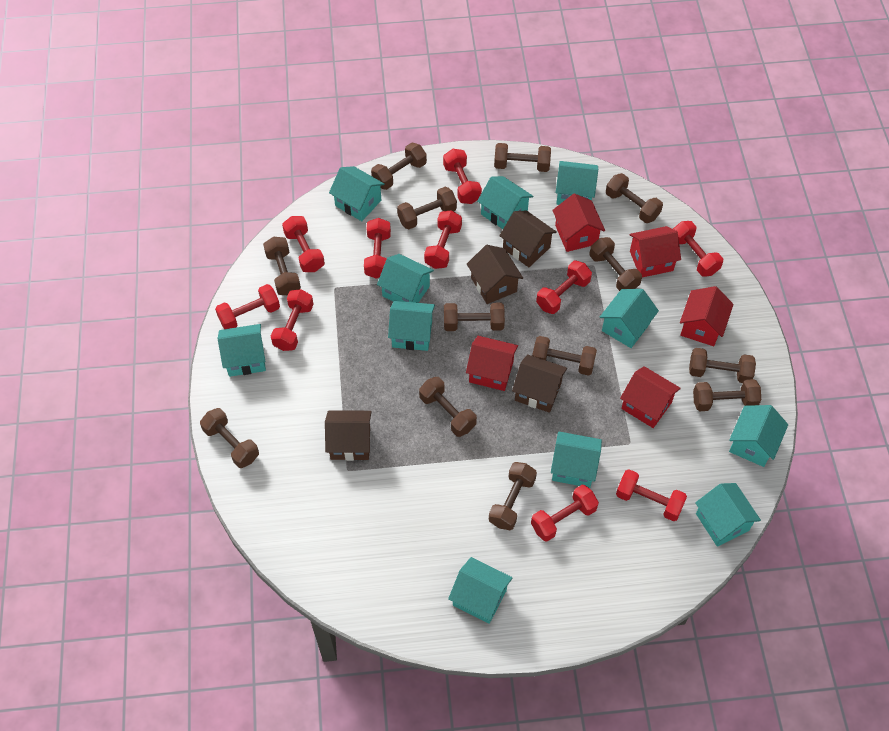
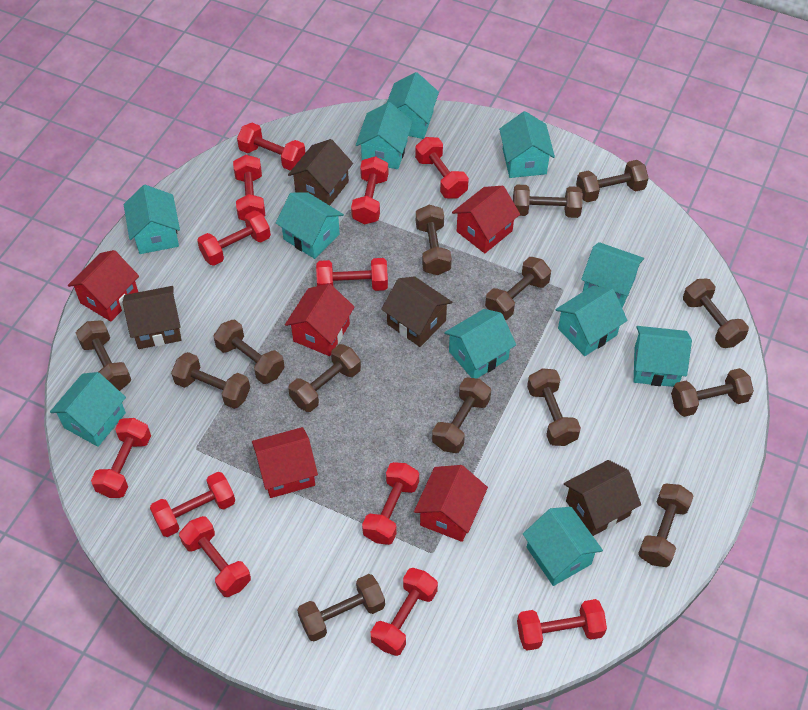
brown dumbbell: [200,408,259,468] [263,237,301,295] [371,142,427,190] [397,187,457,229] [419,377,477,437] [444,303,505,331] [489,462,537,530] [494,143,551,172] [532,336,597,376] [590,237,642,291] [606,173,663,223] [689,348,756,383] [693,379,761,411] = 13 -> [76,321,131,391] [171,352,250,409] [213,319,285,384] [288,344,361,412] [297,574,385,642] [416,205,452,275] [432,377,491,453] [485,257,551,320] [513,185,583,218] [527,368,581,446] [576,160,648,202] [638,484,693,567] [671,368,754,417] [683,279,749,348] = 14
red dumbbell: [215,284,280,329] [271,289,314,351] [282,216,325,272] [364,218,391,279] [424,210,462,269] [443,149,482,204] [531,485,599,541] [536,260,592,314] [616,469,687,521] [673,221,723,277] = 10 -> [91,418,151,498] [150,472,235,537] [179,516,251,597] [197,210,271,266] [233,155,265,221] [237,123,305,171] [316,258,388,291] [351,156,388,224] [362,462,419,545] [371,568,438,656] [415,137,469,198] [517,599,607,651] = 12

